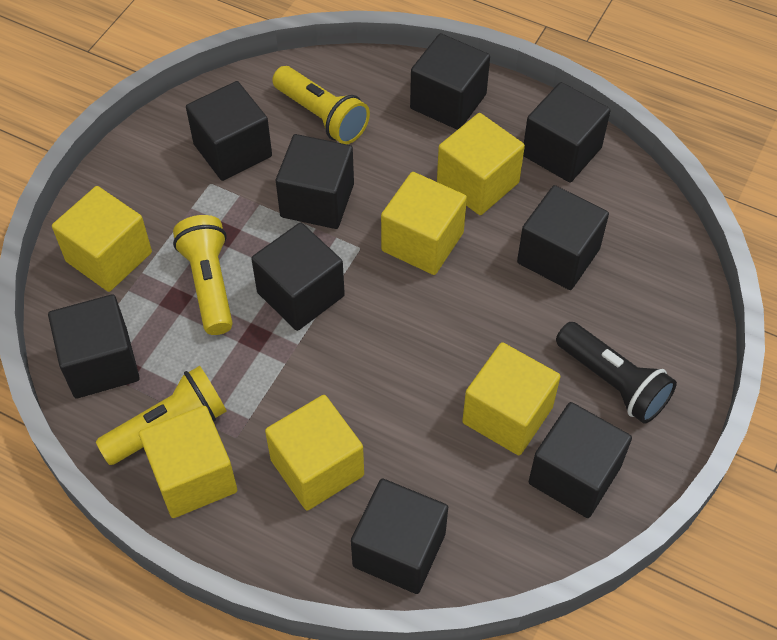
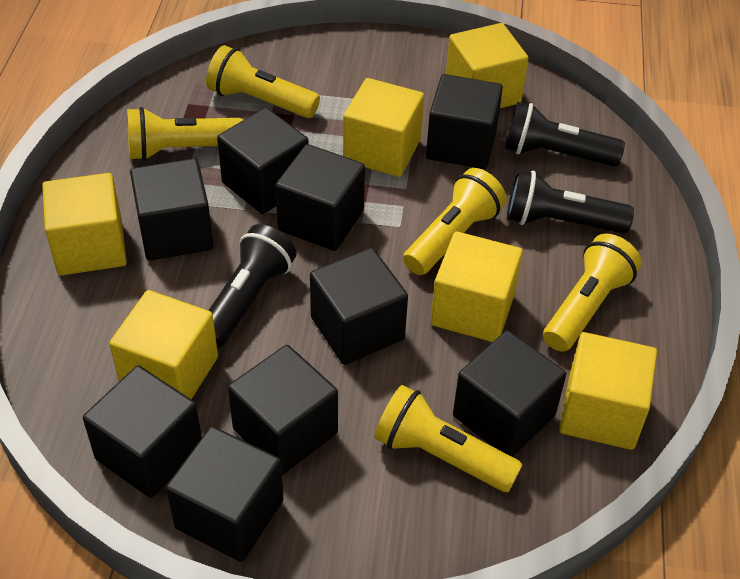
black flashlight: [556,322,677,424] = 1 -> [208,224,296,348] [505,102,625,167] [507,170,634,234] = 3
yellow flashlight: [96,366,227,465] [173,215,233,335] [272,66,370,144] = 3 -> [127,107,243,161] [206,45,320,118] [374,385,522,492] [403,168,506,275] [543,234,642,352] = 5

